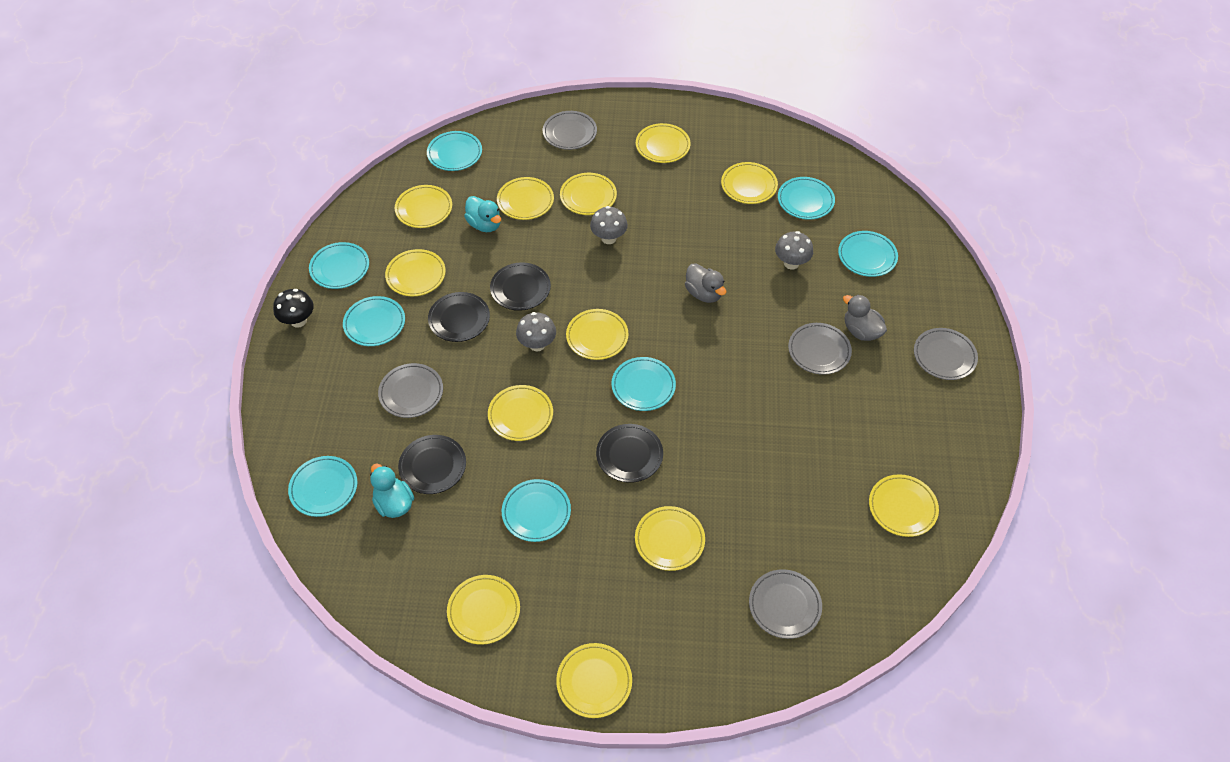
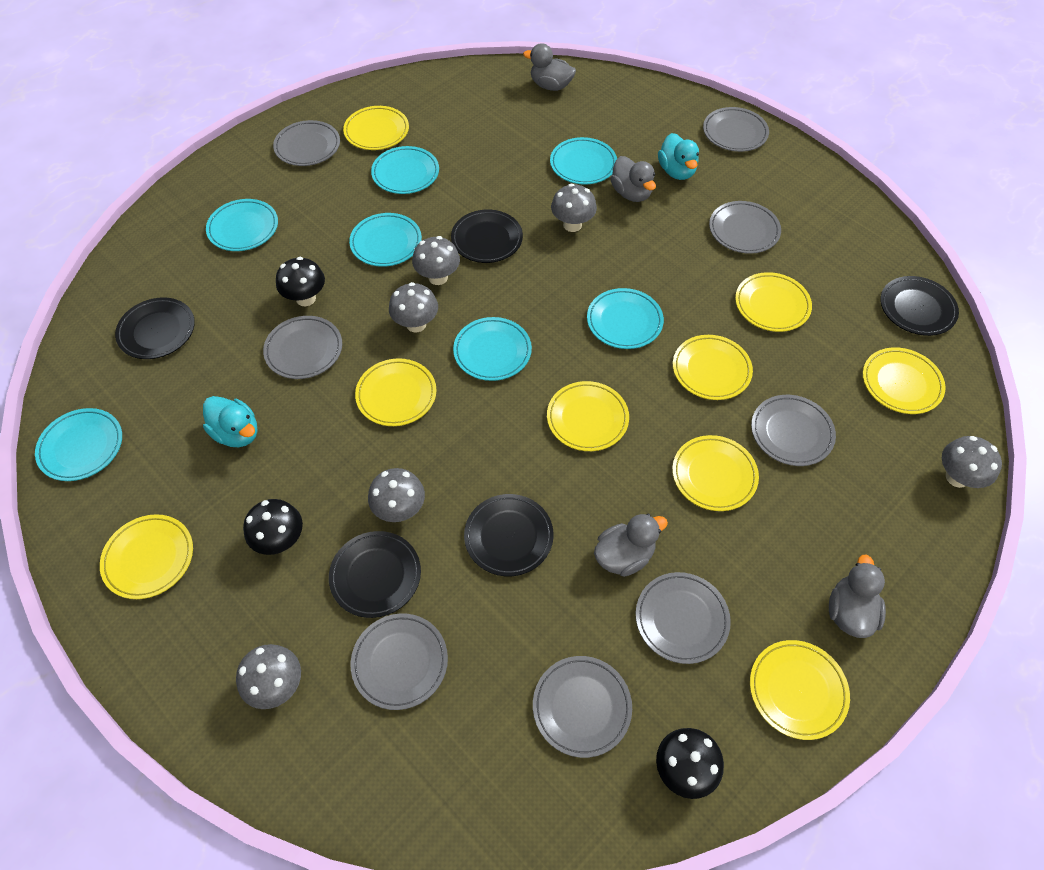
black mushroom: [273,289,314,328] = 1 -> [243,499,303,555] [276,257,325,306] [656,728,724,799] = 3
black plate: [398,435,466,494] [428,292,490,342] [490,262,551,311] [596,424,663,483] = 4 -> [115,297,195,359] [329,531,421,618] [451,209,523,263] [464,494,553,576] [880,276,959,336] = 5
grey duck: [685,263,726,303] [843,295,887,341] = 2 -> [523,43,576,91] [594,514,668,577] [610,156,656,202] [829,555,886,638] = 4
grey mushroom: [516,312,556,351] [590,206,628,244] [775,231,813,270] = 3 -> [236,644,301,709] [368,468,425,522] [389,282,438,332] [412,236,460,285] [551,184,597,232] [942,436,1002,488] = 6
grey plate: [378,363,443,418] [543,111,597,150] [749,569,822,639] [788,323,852,375] [914,328,978,380] = 5 -> [263,316,342,379] [273,120,340,166] [351,613,448,710] [533,656,632,758] [636,572,731,664] [703,107,769,152] [709,201,781,254] [751,395,836,466] = 8
turquoise plate: [288,456,358,517] [309,242,369,289] [343,296,405,346] [427,131,482,171] [502,479,571,542] [611,357,676,411] [778,177,835,220] [838,231,898,277] = 8 -> [35,408,122,481] [206,199,278,251] [349,213,422,267] [371,146,439,194] [453,317,532,381] [550,137,617,185] [587,288,664,349] = 7
yellow plate: [385,249,446,296] [395,185,452,228] [447,575,520,645] [488,385,553,441] [497,177,554,220] [556,643,632,718] [560,173,617,215] [566,309,629,360] [635,506,705,571] [636,123,690,163] [721,162,778,204] [869,474,939,537] = 12 -> [100,514,193,599] [343,106,409,150] [355,358,437,426] [547,381,629,451] [672,435,759,511] [673,335,753,400] [735,272,812,332] [750,640,850,740] [863,347,946,414] = 9

